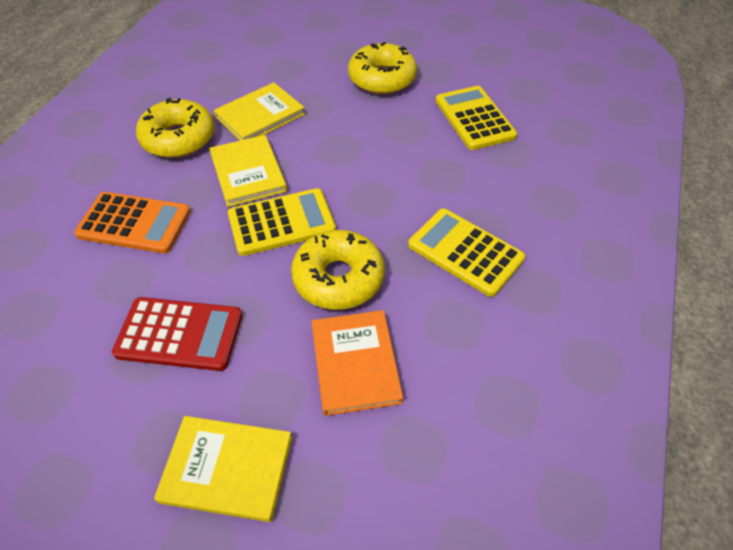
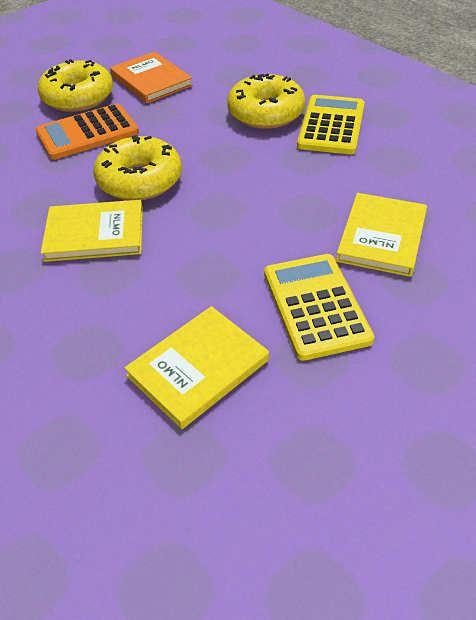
red calculator: [112,297,243,371] = 1 -> none = 0
yellow calculator: [228,188,336,256] [408,208,526,297] [436,86,517,150] = 3 -> [264,254,374,361] [297,95,365,154] = 2

